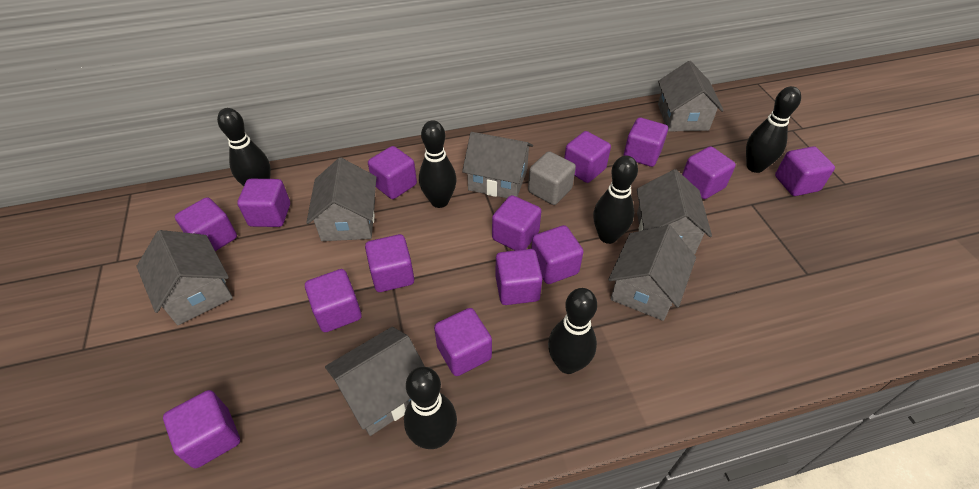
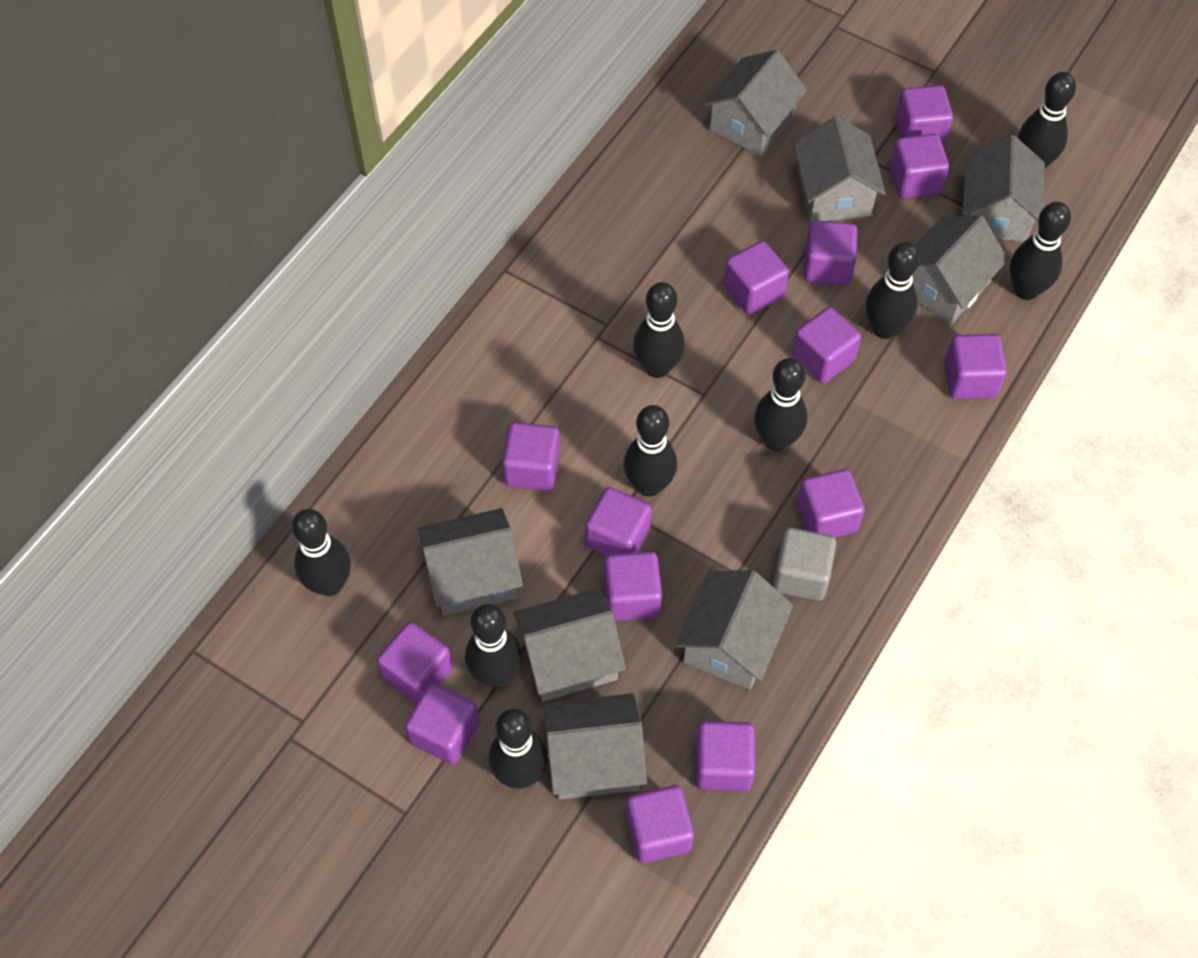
black bowling pin: [217,108,271,186] [404,367,457,449] [419,120,457,208] [548,288,597,374] [593,156,638,244] [746,86,801,173] = 6 -> [292,509,351,596] [465,604,522,687] [489,709,548,789] [624,405,677,496] [633,282,685,378] [754,358,807,451] [866,242,920,339] [1010,202,1071,300] [1018,72,1076,168] = 9
grey house: [136,230,233,325] [306,158,377,241] [325,327,425,436] [462,132,533,198] [608,225,696,321] [637,169,712,254] [658,61,724,132] = 7 -> [418,508,523,616] [513,588,626,701] [543,693,647,800] [675,570,793,690] [704,50,807,156] [794,116,886,222] [912,215,1009,324] [963,135,1045,242] = 8

